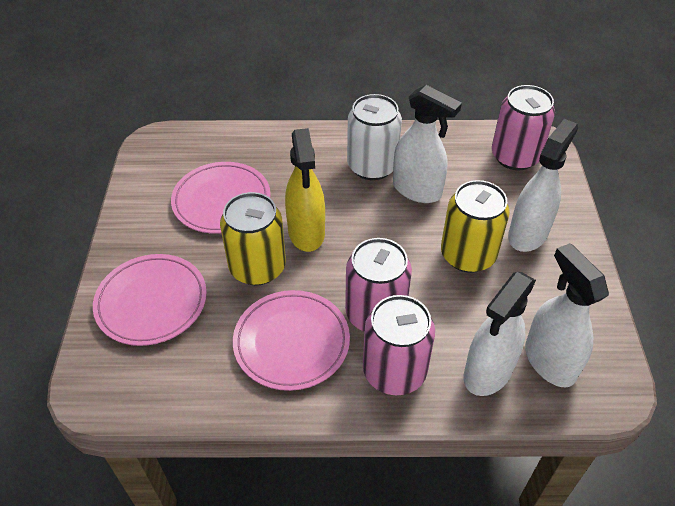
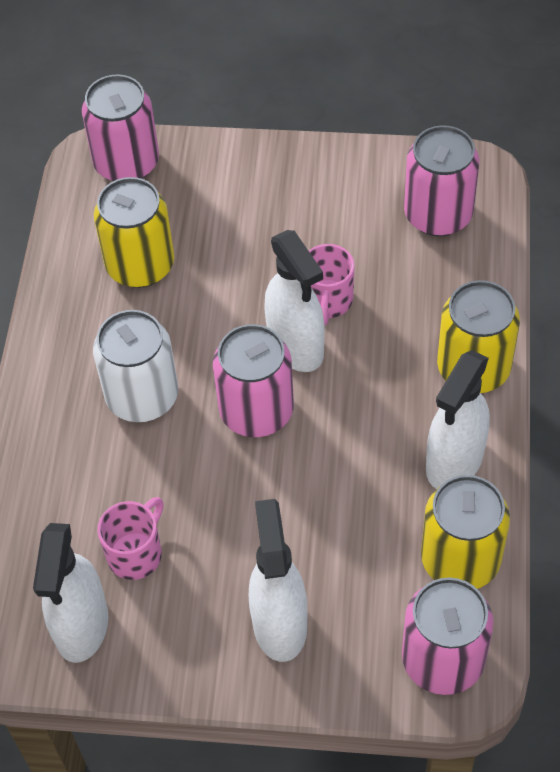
pink can: [345,238,412,331] [363,295,435,395] [492,85,555,170] = 3 -> [82,74,159,181] [213,324,294,437] [402,577,494,695] [404,125,479,236] = 4
pink mug: none = 0 -> [97,497,164,580] [309,244,354,325] = 2
pink plate: [93,254,207,346] [171,162,271,234] [233,290,350,391] = 3 -> none = 0
yellow can: [220,192,286,285] [441,180,510,273] = 2 -> [94,177,174,288] [421,475,510,589] [437,280,520,393] = 3
yellow spray bottle: [285,128,325,252] = 1 -> none = 0

